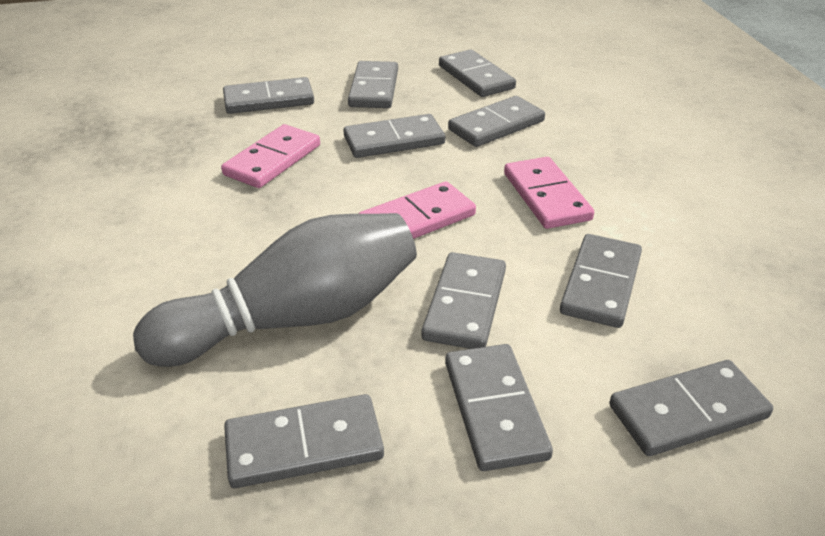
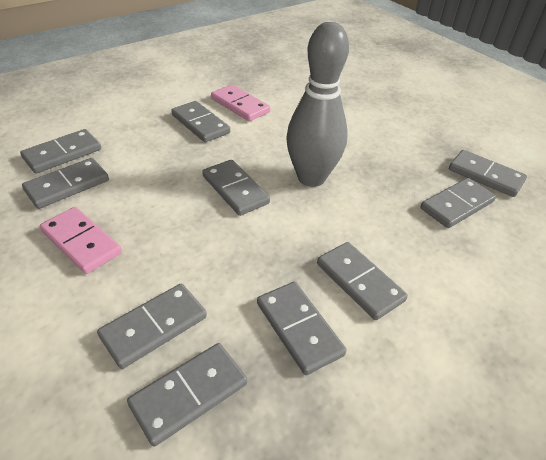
pink domino: [221,124,320,188] [358,181,476,239] [504,157,594,229] = 3 -> [40,207,122,274] [211,84,270,121] = 2

